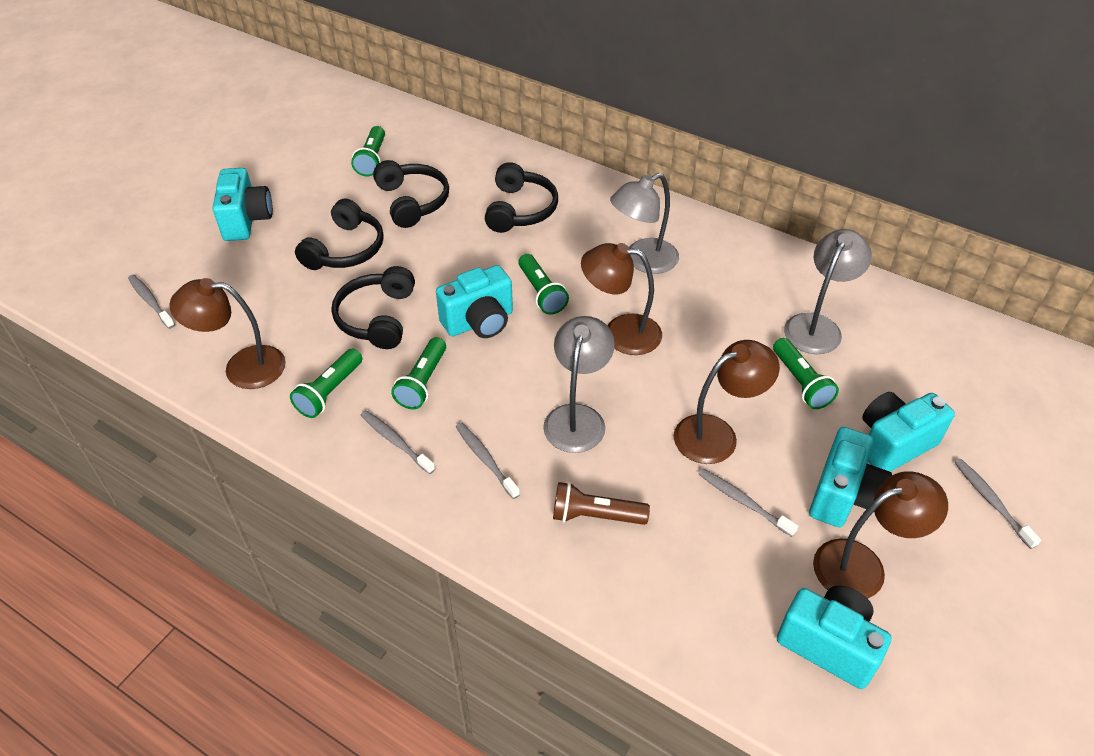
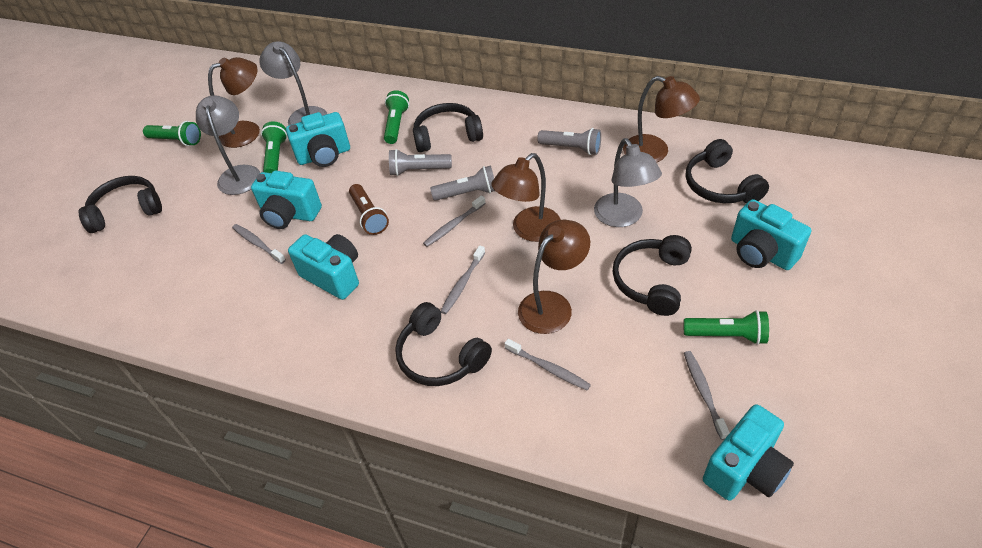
black headphones: [295,199,384,270] [332,266,415,349] [373,160,449,228] [485,162,558,233] = 4 -> [79,176,162,233] [395,302,492,386] [413,103,483,152] [613,235,692,316] [685,139,769,203] = 5
green flashlight: [290,348,362,418] [351,126,385,177] [391,337,446,409] [518,254,569,315] [773,338,839,409] = 5 -> [143,121,201,146] [261,121,287,173] [384,90,409,144] [684,310,769,345] = 4
grey flashlight: none = 0 -> [389,149,452,176] [430,166,495,201] [537,128,601,155] = 3

